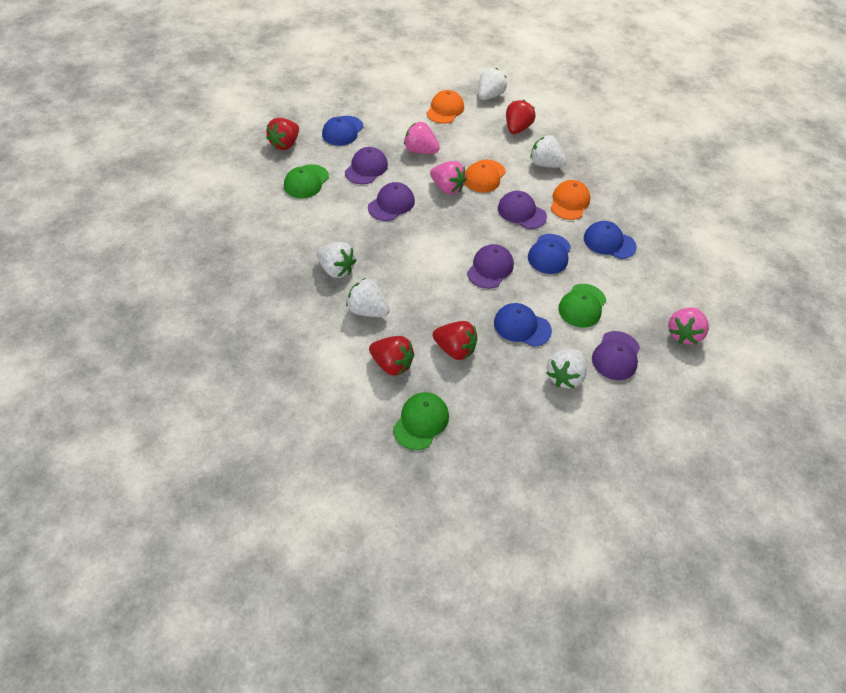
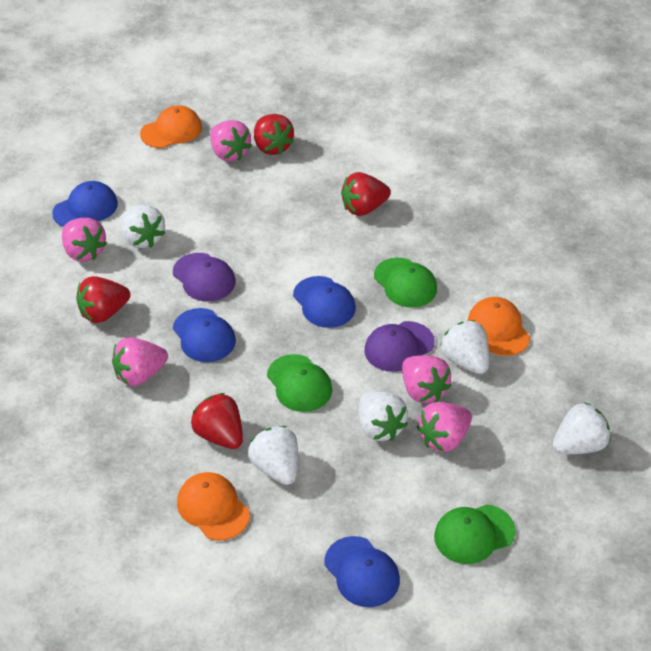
pink strawberry: [404,122,440,154] [430,161,466,194] [668,307,709,345] = 3 -> [62,218,107,261] [112,337,168,386] [210,120,252,162] [402,355,452,403] [417,402,472,452] = 5
purple cap: [345,147,388,184] [368,182,415,221] [467,244,514,289] [498,191,547,229] [592,331,640,380] = 5 -> [173,253,235,302] [364,321,435,372] = 2

